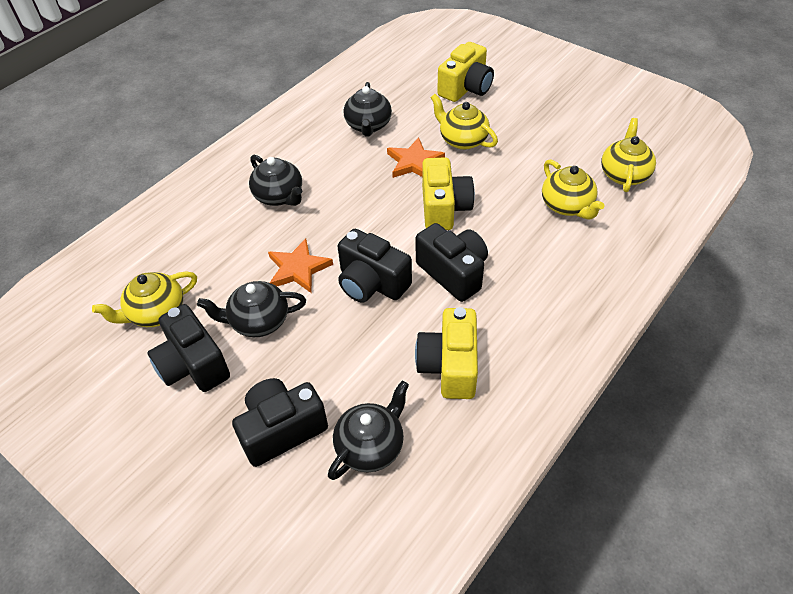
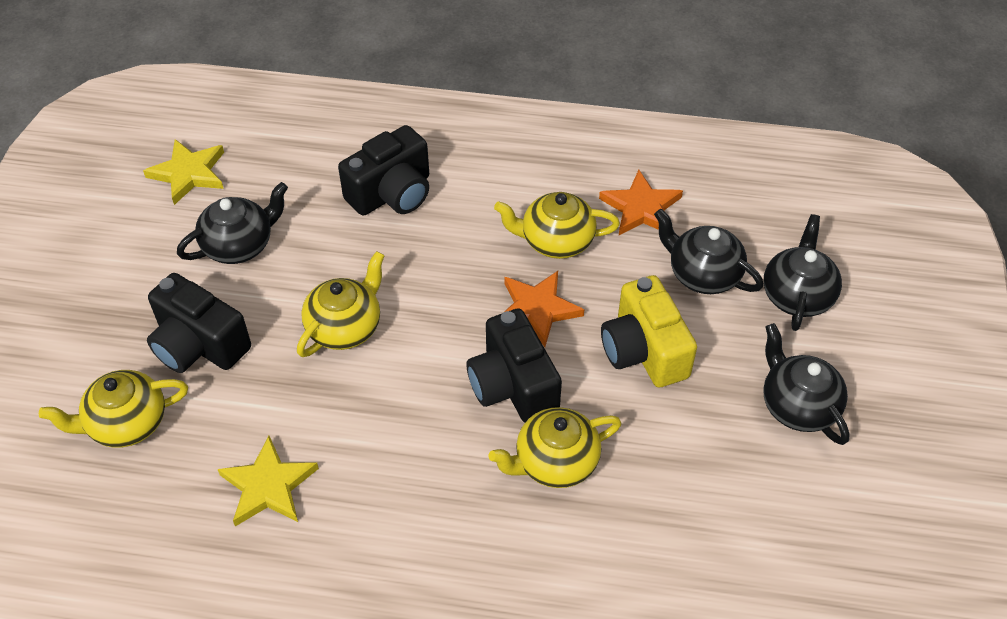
black camera: [147,304,230,392] [232,378,328,467] [338,229,412,303] [415,223,488,302] = 4 -> [147,273,251,373] [338,125,429,216] [466,308,562,423] = 3
yellow camera: [415,307,478,399] [422,157,475,230] [437,42,494,102] = 3 -> [601,275,697,388] = 1
yellow star: none = 0 -> [143,139,224,205] [217,436,319,527] = 2

